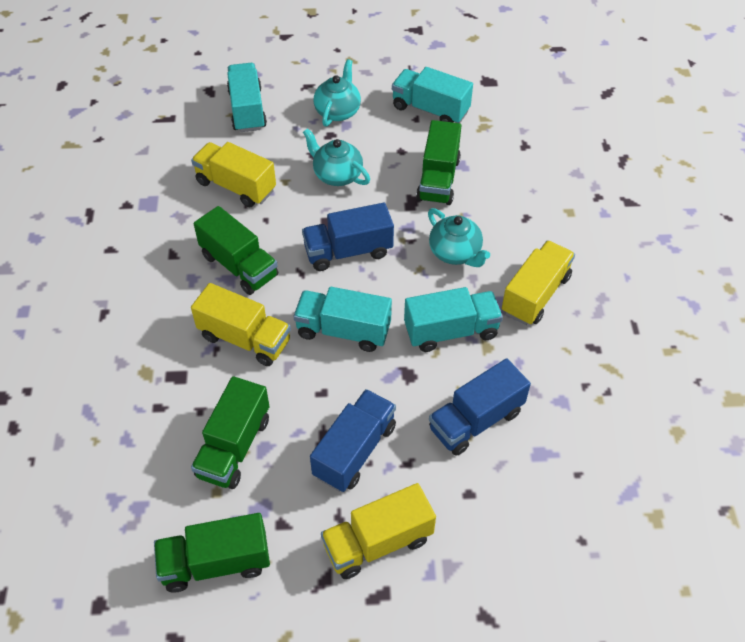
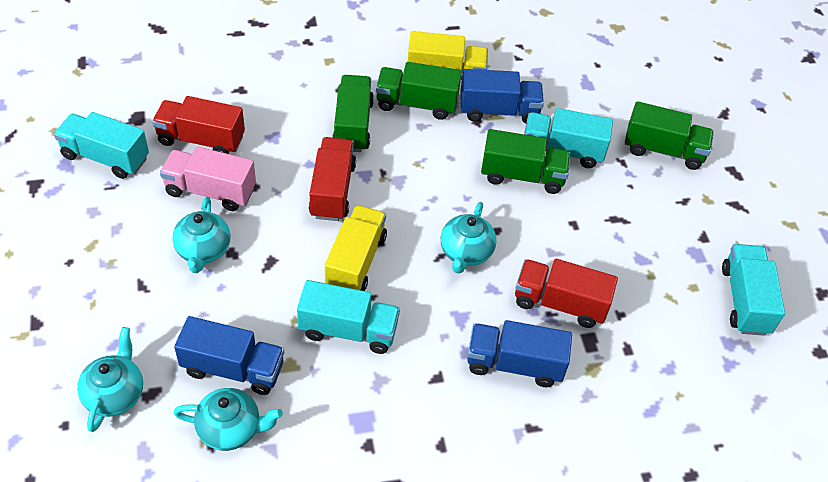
pink truck: none = 0 -> [160,147,256,211] = 1
red truck: none = 0 -> [152,96,245,154] [309,137,356,221] [515,259,618,328] = 3
turquoise teapot: [303,128,370,186] [314,59,361,127] [428,208,490,267] = 3 -> [77,327,143,432] [172,197,230,273] [174,388,283,451] [441,202,496,274] = 4
yellow truck: [191,142,276,207] [191,283,291,366] [321,483,436,579] [502,240,575,325] = 4 -> [325,205,387,291] [408,31,488,80] = 2

